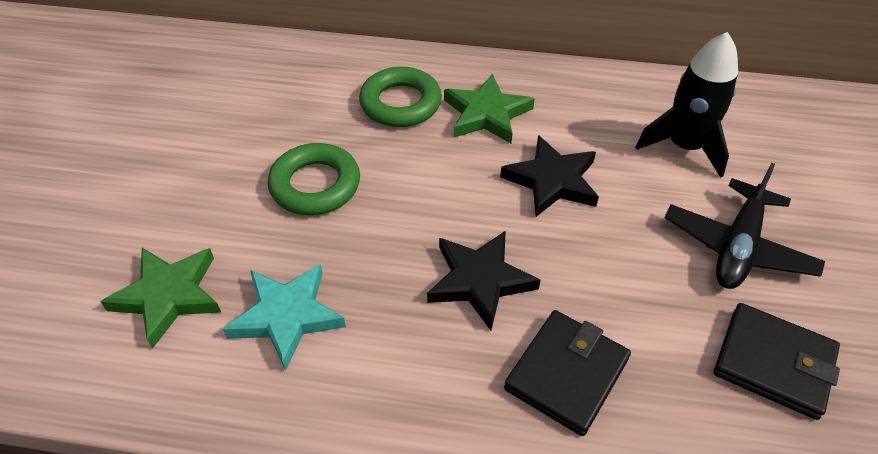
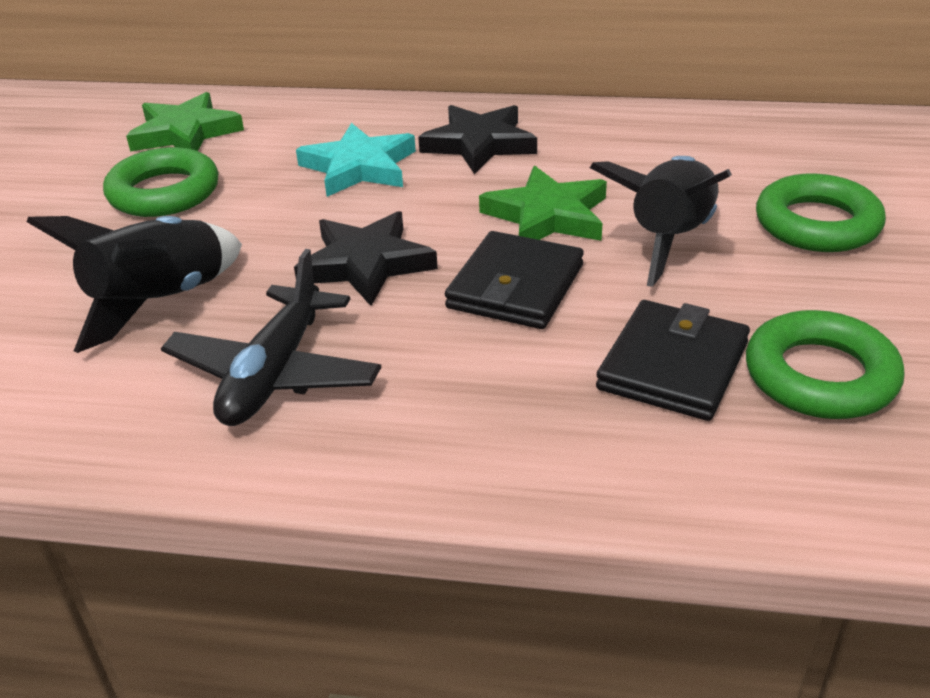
black rocket: [635,32,738,178] = 1 -> [27,216,242,353] [590,156,732,287] = 2
green ring: [268,143,360,215] [359,67,442,127] = 2 -> [103,147,219,217] [746,310,905,419] [756,173,886,252] = 3

